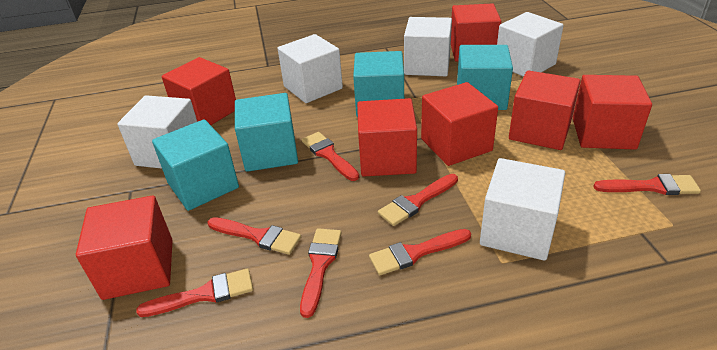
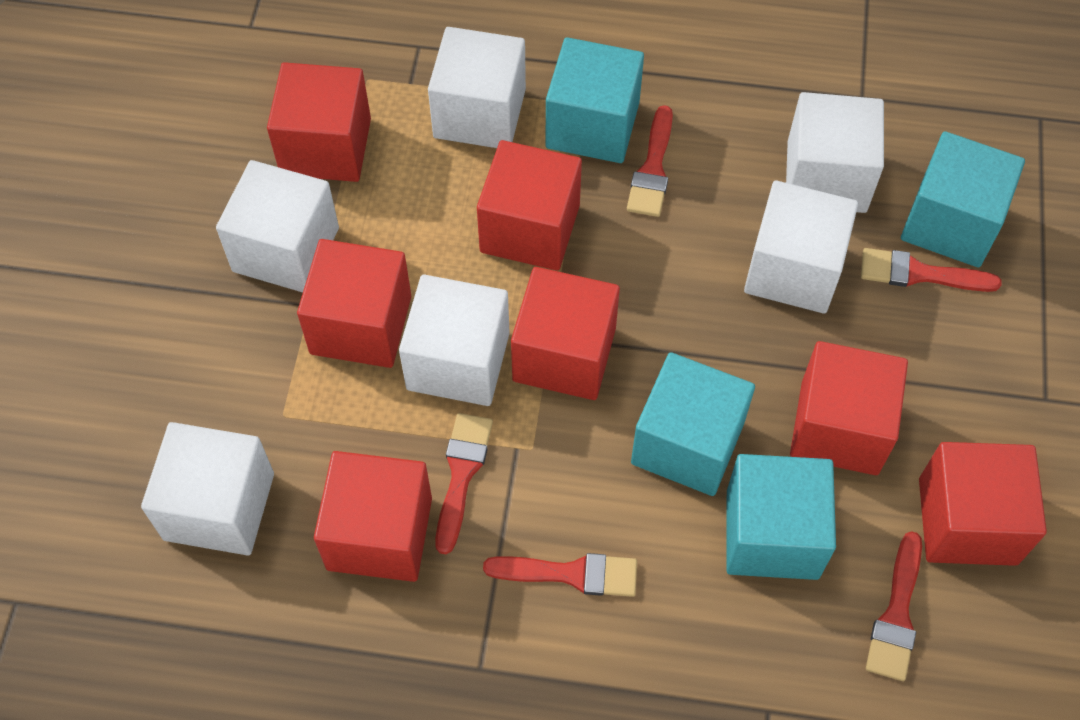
red brush: [136,268,253,317] [208,217,301,255] [300,228,341,318] [302,132,359,181] [369,229,471,275] [378,174,458,226] [593,174,701,195] = 7 -> [435,413,493,554] [483,553,637,597] [627,105,673,217] [861,248,1002,292] [866,531,922,681] = 5
white cube: [117,95,197,169] [278,34,343,103] [404,17,452,76] [480,158,565,261] [497,12,564,77] = 5 -> [141,422,274,556] [216,160,339,292] [399,274,510,406] [428,27,526,148] [744,181,858,313] [786,92,884,213] = 6

